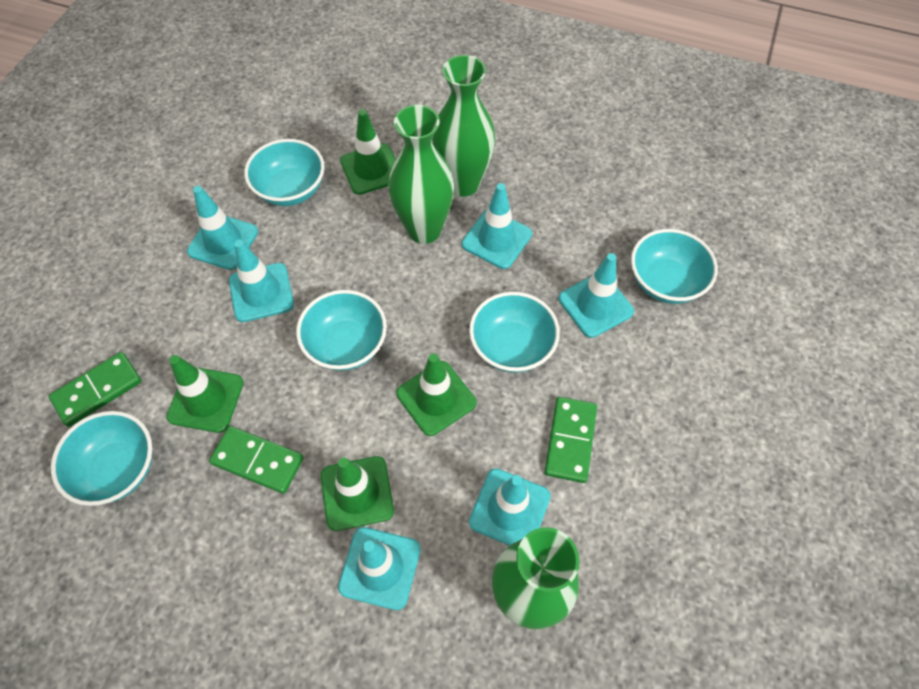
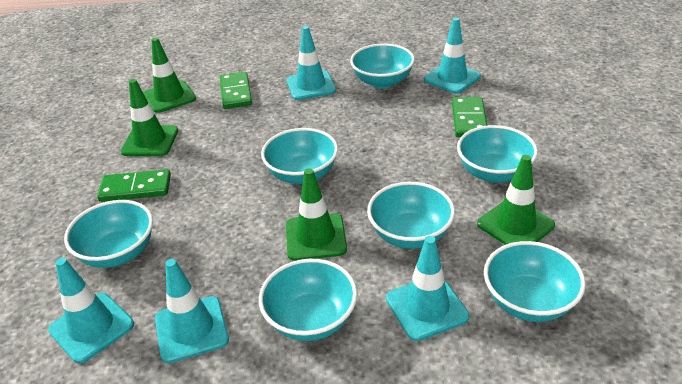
green vase: [388,105,454,244] [432,55,495,197] [492,527,579,629] = 3 -> none = 0
turquoise bowl: [51,411,152,506] [244,139,324,206] [296,290,387,371] [469,292,560,373] [631,229,718,304] = 5 -> [64,200,153,268] [259,259,357,341] [261,128,338,184] [350,43,415,89] [367,182,455,249] [457,125,538,183] [484,241,586,322] = 7
turquoise traffic cone: [187,186,258,270] [229,240,294,322] [338,527,421,610] [462,183,532,269] [469,469,551,546] [559,253,634,338] = 6 -> [48,258,134,363] [155,259,229,363] [287,26,336,100] [386,236,469,341] [424,18,481,93] = 5

